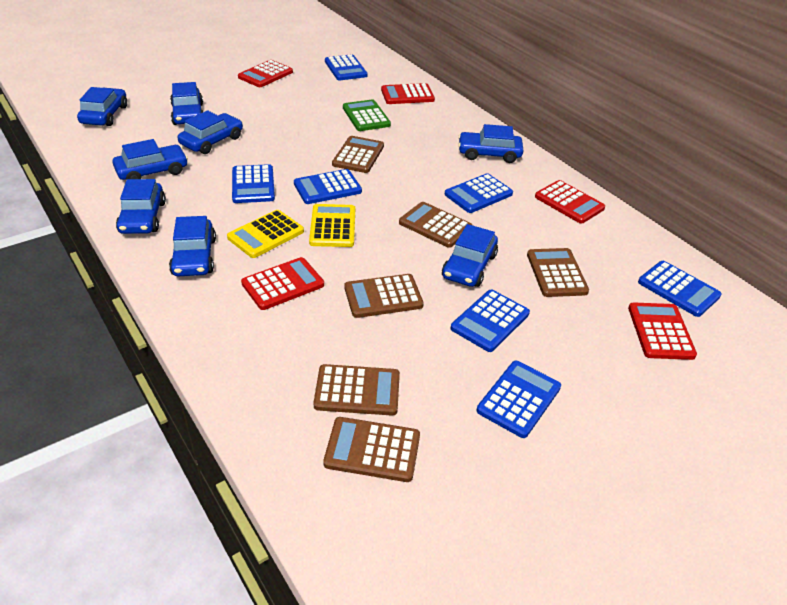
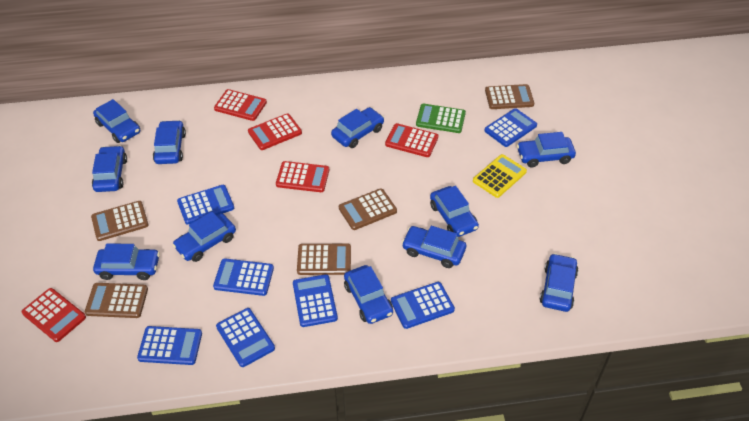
blue car: [77,87,127,126] [112,139,188,180] [116,179,166,234] [169,216,216,276] [170,82,203,125] [178,110,243,154] [442,224,498,287] [458,124,523,163] = 8 -> [92,145,127,192] [93,99,140,143] [93,244,160,280] [153,120,186,164] [172,211,236,262] [331,107,384,148] [344,265,393,324] [402,226,466,268] [430,186,479,237] [517,132,576,167] [540,253,578,312] = 11
brown calculator: [313,364,400,415] [323,417,420,482] [332,136,384,173] [344,274,424,318] [399,202,472,248] [527,248,589,297] = 6 -> [85,283,148,318] [91,201,149,241] [297,244,351,275] [339,188,397,230] [485,84,534,109] = 5
yellow calculator: [227,210,304,258] [309,204,355,247] = 2 -> [473,154,527,198] = 1

